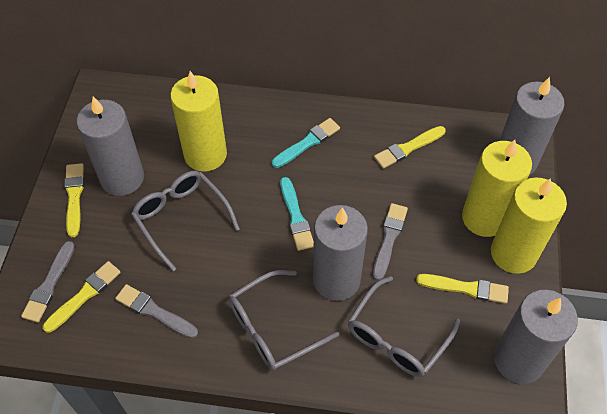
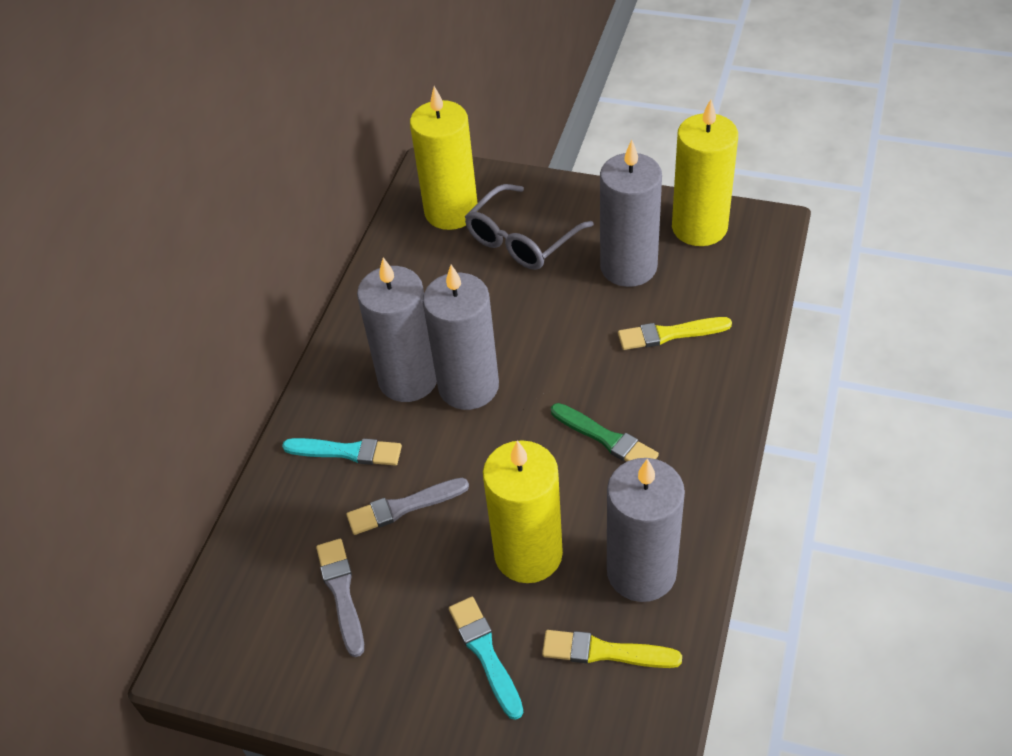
green brush: none = 0 -> [551,403,659,462] = 1
grey brush: [21,241,75,323] [115,284,198,338] [373,203,408,281] = 3 -> [316,539,364,657] [346,478,469,535] = 2
grey glasses: [131,171,240,271] [229,270,339,371] [348,276,460,377] = 3 -> [465,184,594,270] = 1
yellow brush: [43,261,121,333] [64,163,84,237] [374,126,446,169] [416,274,509,304] = 4 -> [542,630,682,668] [618,317,732,350] = 2

